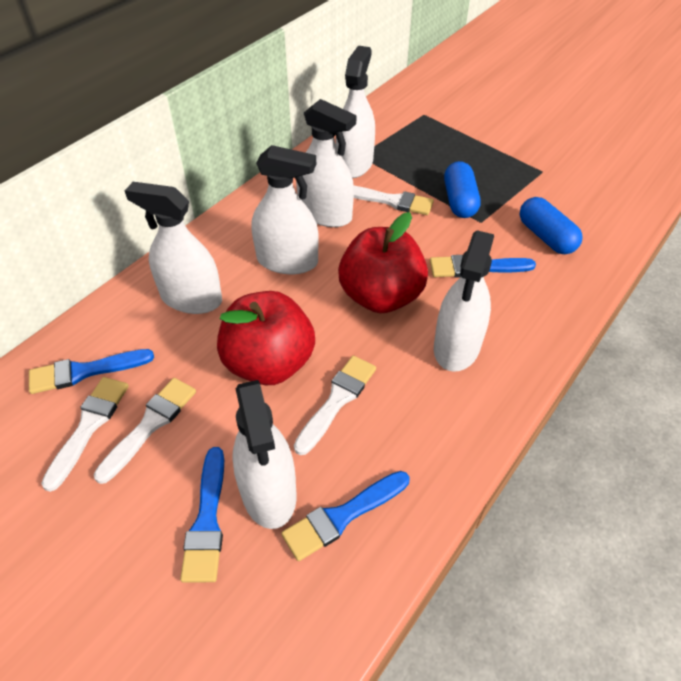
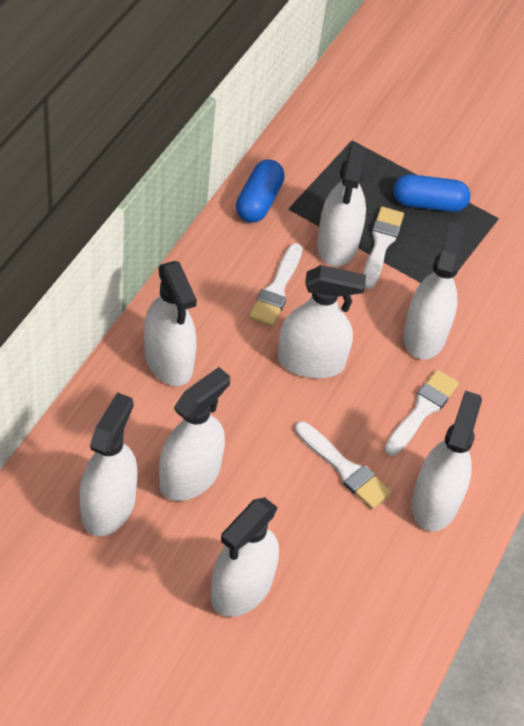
blue brush: [29,349,154,394] [180,447,224,583] [281,471,410,561] [430,255,536,278] = 4 -> none = 0
red apple: [217,291,315,385] [338,212,428,313] = 2 -> none = 0
white spray bottle: [125,182,222,314] [232,380,296,529] [252,145,319,274] [296,99,356,227] [336,46,375,178] [434,230,494,372] = 6 -> [79,392,138,536] [144,261,197,386] [159,367,230,501] [211,497,279,617] [278,265,366,378] [317,145,366,267] [403,222,465,360] [412,390,482,531] = 8

